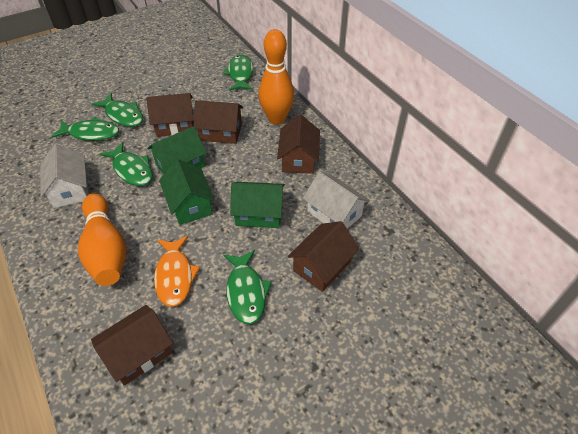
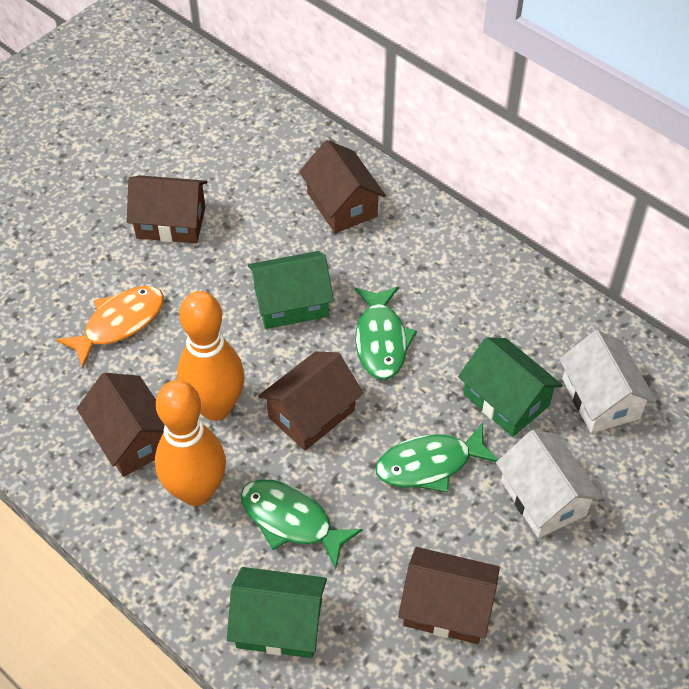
green fish: [51,117,119,141] [91,93,143,127] [100,142,153,186] [222,55,253,91] [223,250,272,324] = 5 -> [241,479,363,569] [355,286,417,380] [376,422,499,492] = 3

